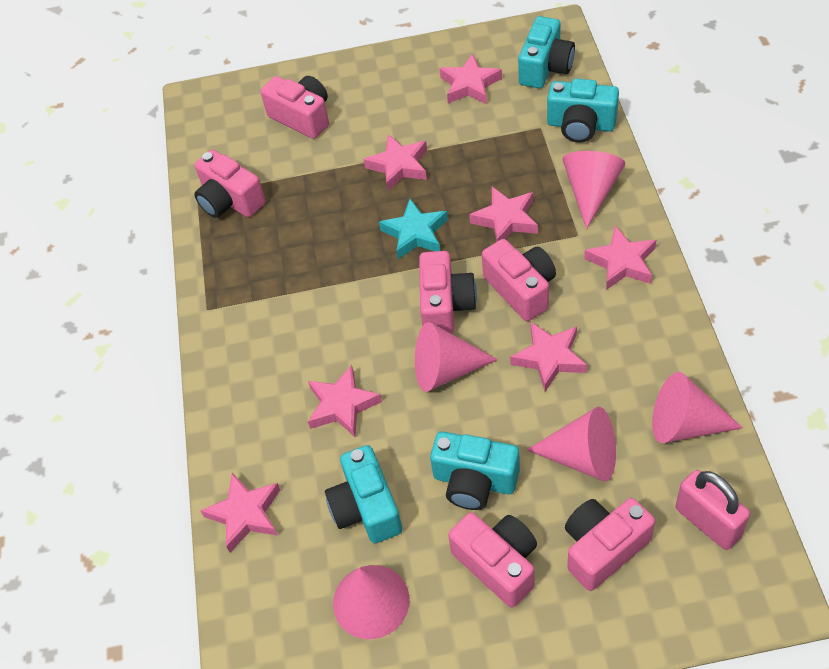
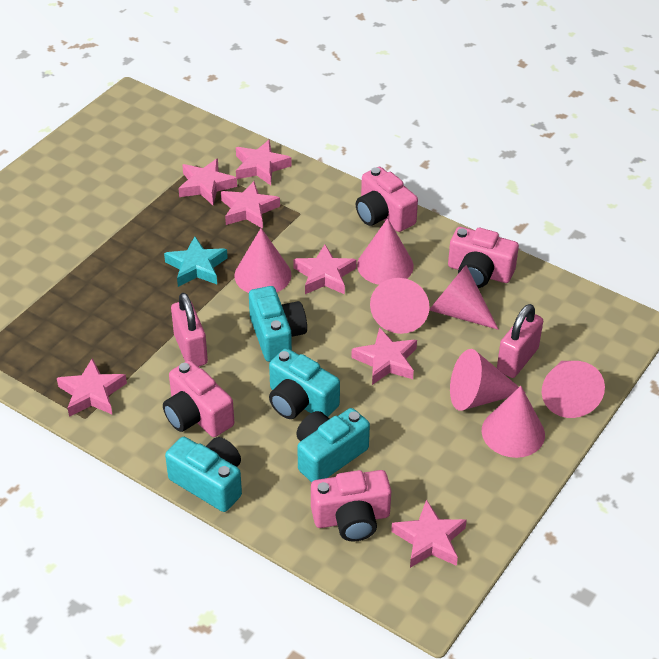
pink camera: [194,150,266,218] [261,76,329,139] [419,251,477,334] [448,512,537,608] [482,239,556,321] [565,498,655,591] = 6 -> [163,360,234,437] [311,470,391,542] [356,167,418,232] [448,227,519,288] = 4
pink cone: [333,565,410,639] [415,322,498,392] [527,407,616,481] [562,151,625,229] [652,372,743,443] = 5 -> [234,228,291,293] [357,218,414,285] [370,278,430,334] [429,265,499,330] [450,349,526,411] [482,386,545,458] [542,361,605,418] = 7
pink padlock: [676,470,750,550] = 1 -> [171,293,208,367] [497,304,543,378] = 2

